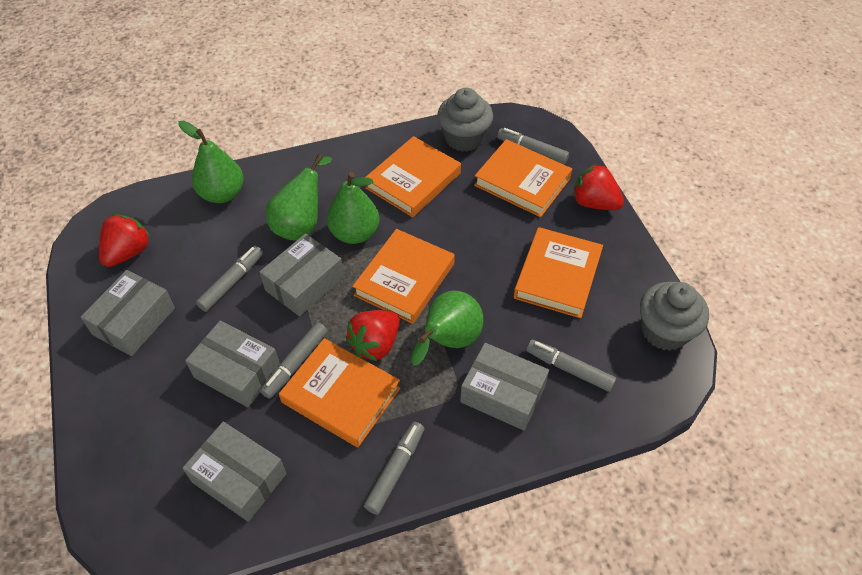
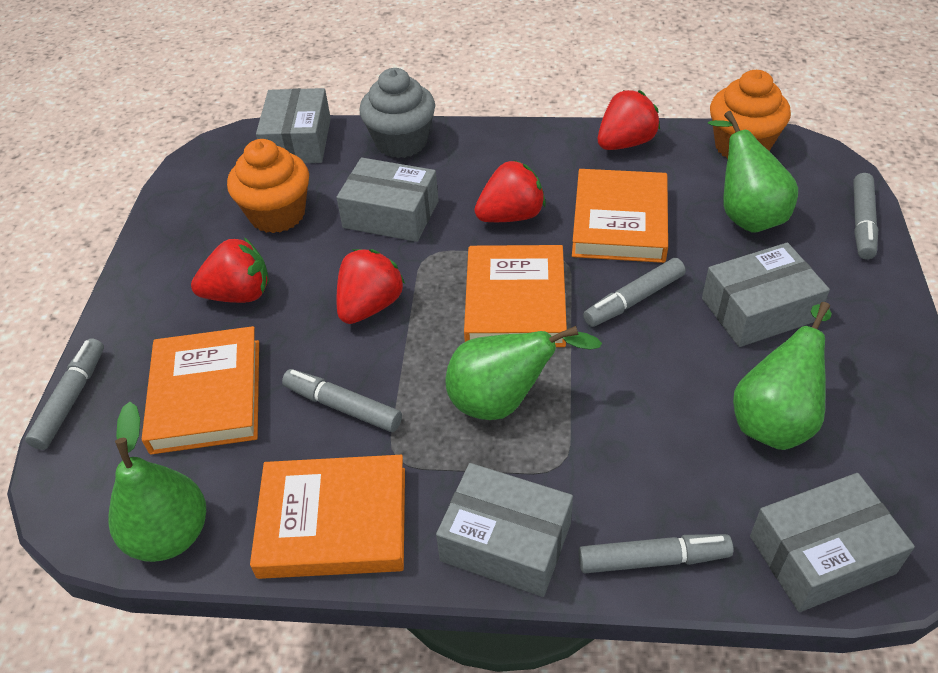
grey cupcake: [437,88,493,152] [640,282,709,351] = 2 -> [359,68,435,158] = 1
orange book: [279,338,400,447] [352,229,455,324] [365,136,461,217] [474,139,572,217] [514,227,603,318] = 5 -> [142,326,259,454] [250,455,405,579] [464,245,567,347] [572,169,668,263] = 4
orange cupcake: none = 0 -> [227,139,309,233] [710,70,791,159] = 2
red strawberry: [99,214,151,267] [346,310,400,361] [573,164,624,210] = 3 -> [191,237,269,303] [337,249,405,324] [474,160,546,222] [598,90,660,150] = 4

